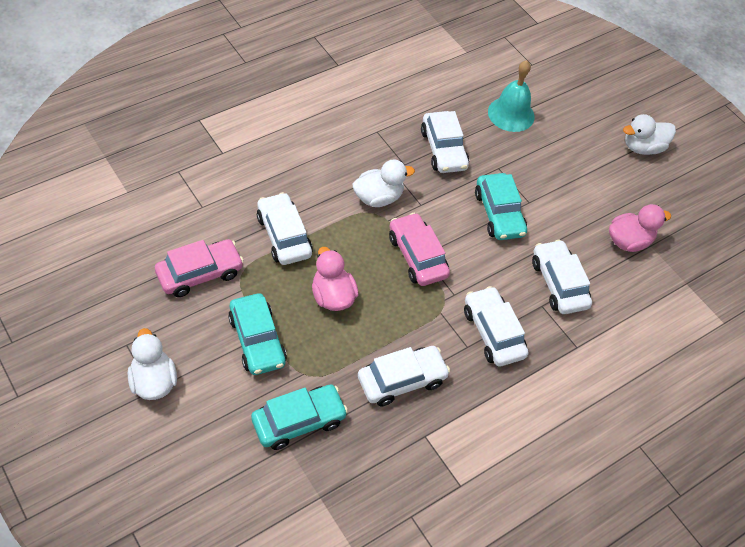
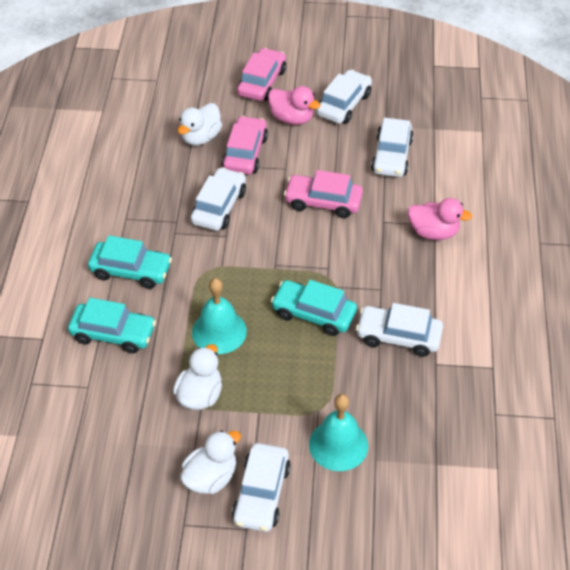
pink car: [155,239,244,297] [389,213,450,286] = 2 -> [222,116,268,175] [237,48,286,101] [284,170,363,218] = 3
turquoise bell: [488,60,535,132] = 1 -> [192,278,247,354] [309,394,368,471] = 2

